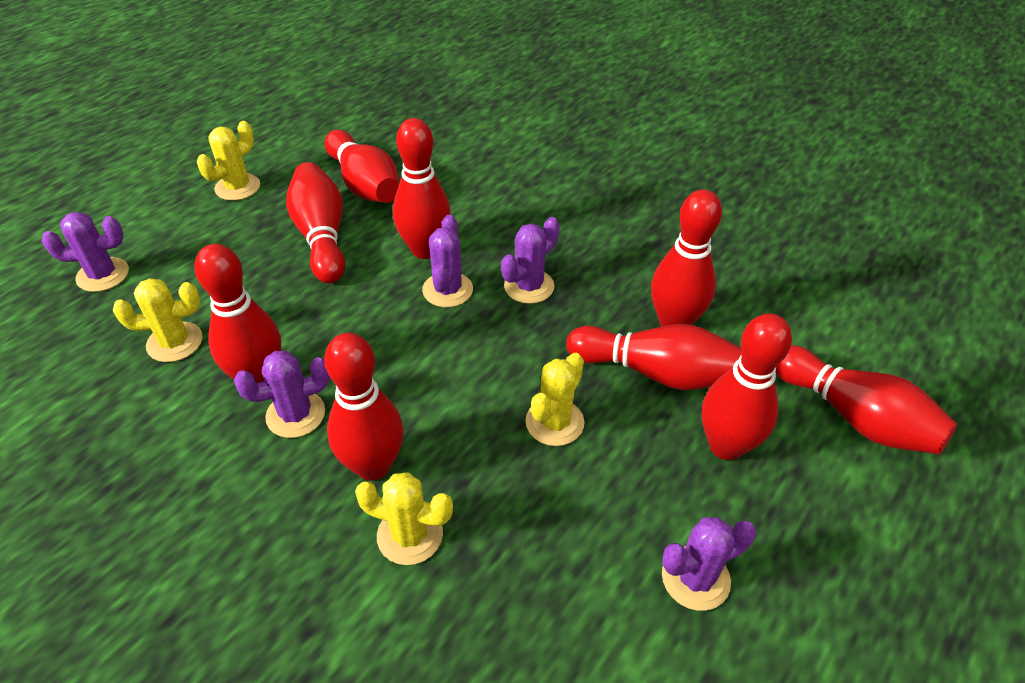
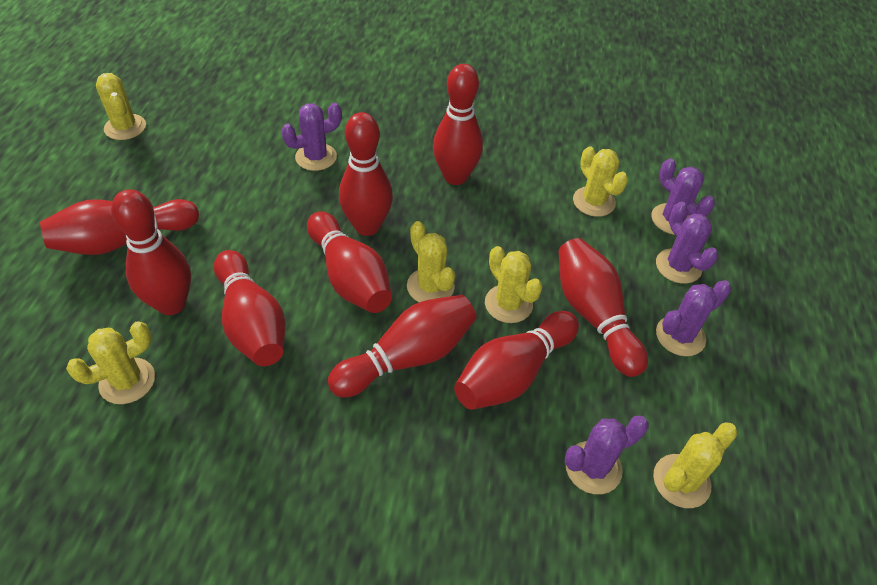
yellow cactus: [113,278,202,362] [197,121,260,201] [355,473,453,565] [525,353,585,446] = 4 -> [66,321,155,404] [96,73,146,140] [407,221,455,302] [485,246,543,323] [573,146,628,217] [653,422,738,508] = 6

